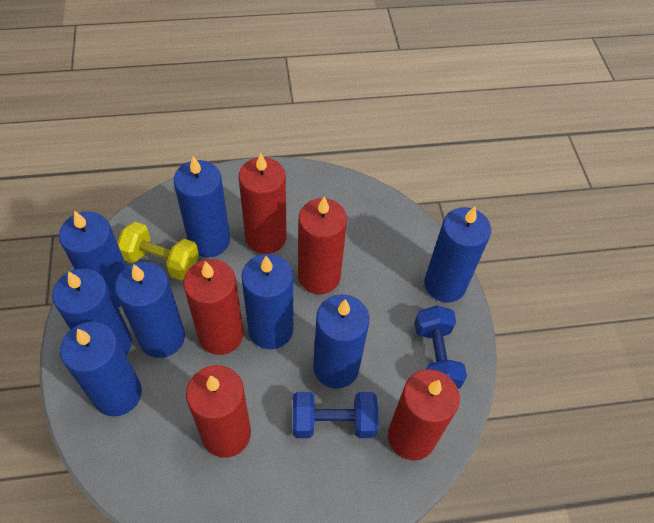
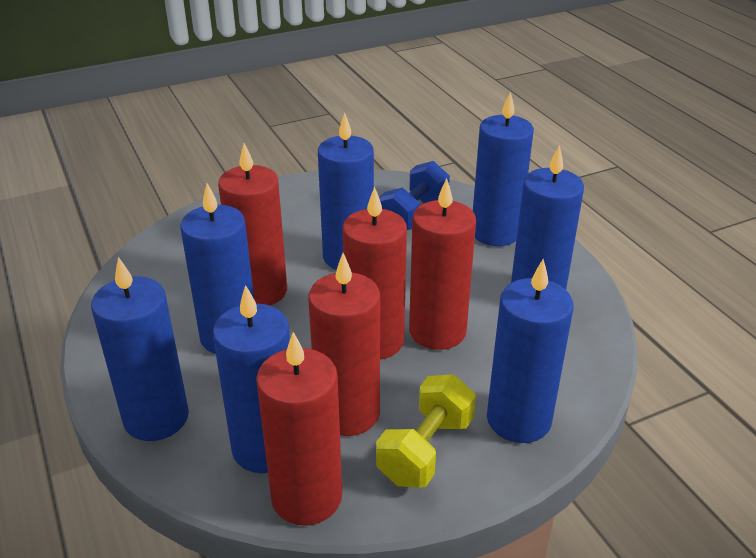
blue candle: [52,268,132,355] [59,210,127,307] [60,322,142,416] [115,262,185,358] [174,156,230,257] [241,254,293,349] [313,294,370,389] [424,206,491,302] = 8 -> [91,257,189,441] [180,183,254,354] [213,285,290,473] [318,113,374,270] [473,91,534,246] [487,259,574,443] [511,145,584,290] = 7
blue dumbbell: [293,392,378,438] [415,305,467,389] = 2 -> [379,161,450,230] = 1

